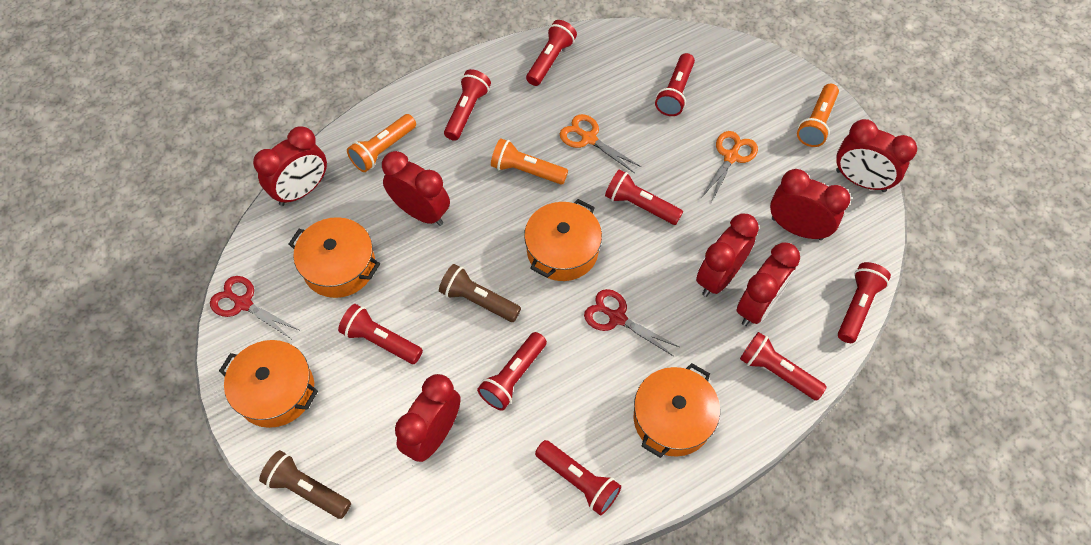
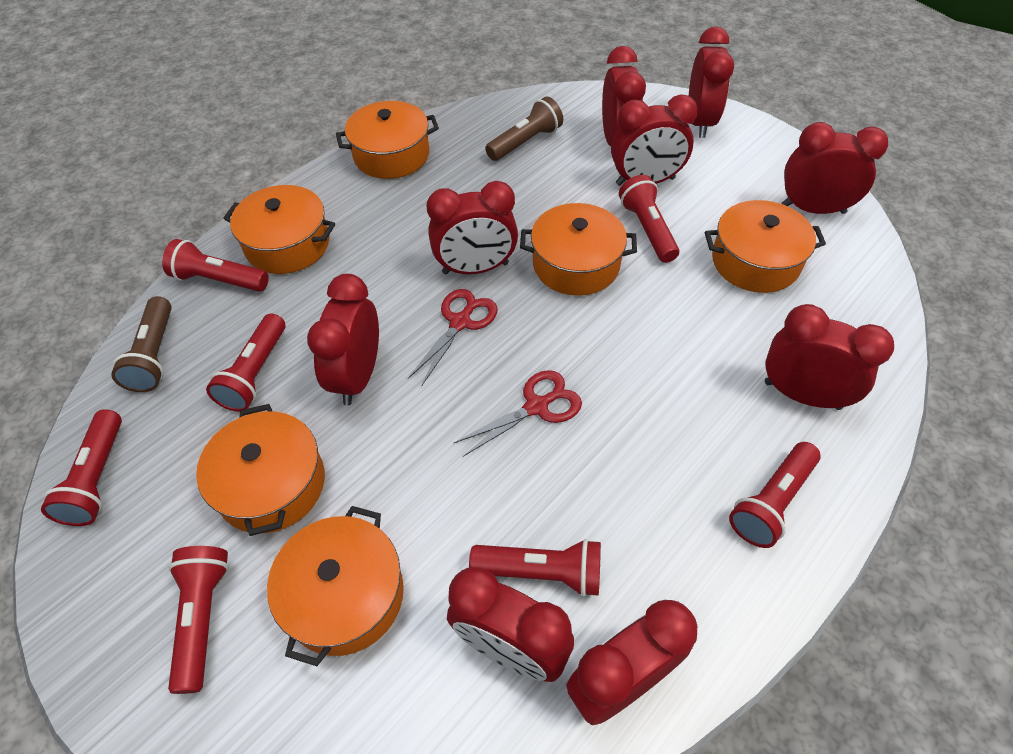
orange flashlight: [347,114,416,172] [491,138,568,185] [797,84,839,147] = 3 -> none = 0
orange pot: [219,340,318,428] [289,217,380,298] [524,199,602,281] [634,363,720,458] = 4 -> [196,404,325,536] [223,185,335,274] [267,506,404,666] [336,101,439,179] [520,203,637,296] [705,200,826,293] = 6
orange scissors: [560,114,641,173] [701,131,758,203] = 2 -> none = 0
red clock: [253,126,327,206] [382,151,450,226] [395,374,461,462] [696,213,759,297] [737,242,800,326] [770,169,850,240] [836,119,917,192] = 7 -> [307,274,379,406] [427,181,518,274] [447,567,574,682] [566,600,697,725] [602,46,646,146] [611,95,698,186] [689,27,734,138] [765,304,894,410] [781,122,888,214] = 9
red flashlight: [338,304,423,364] [444,69,491,141] [477,332,547,411] [526,20,577,86] [535,440,621,515] [605,170,683,225] [655,53,695,116] [740,332,827,400] [838,262,891,343] = 9 -> [41,409,122,526] [162,239,269,292] [168,546,229,694] [206,314,285,412] [469,539,601,597] [619,175,679,263] [729,442,821,548] = 7

